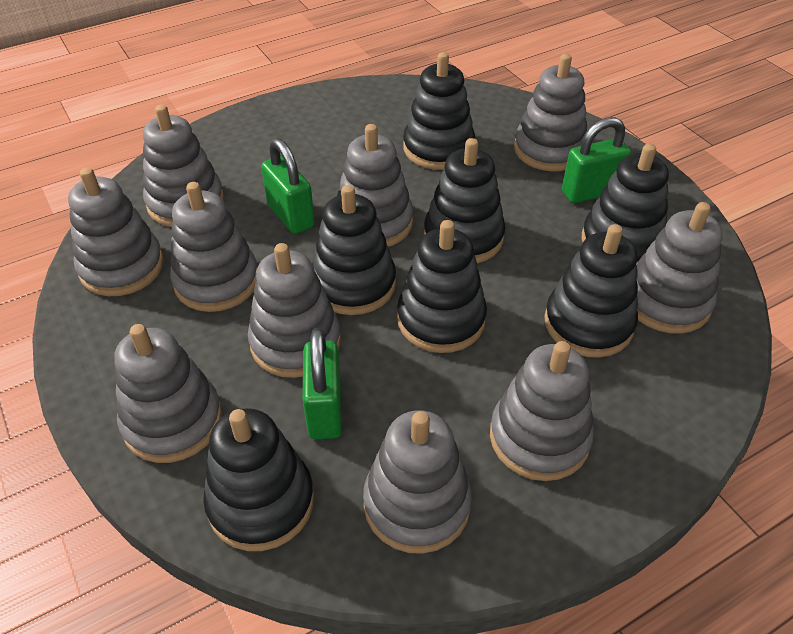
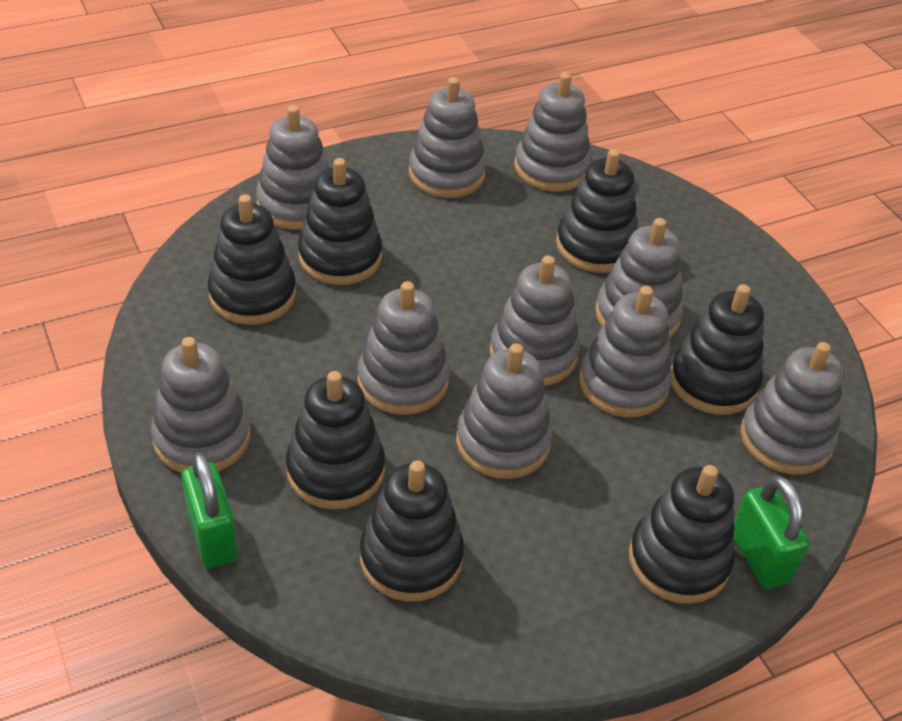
green padlock: [261,138,315,234] [302,328,342,440] [562,117,631,203] = 3 -> [181,452,238,568] [734,475,809,589] = 2

